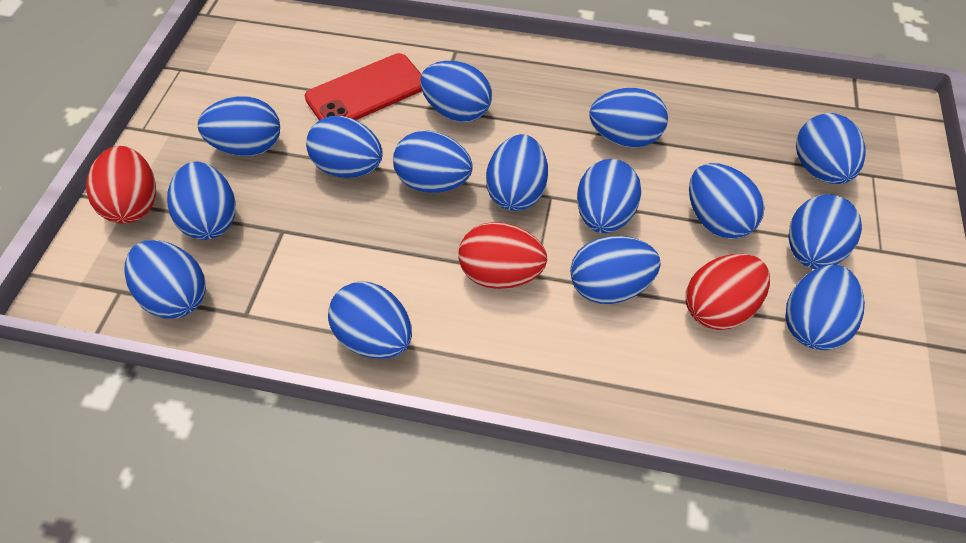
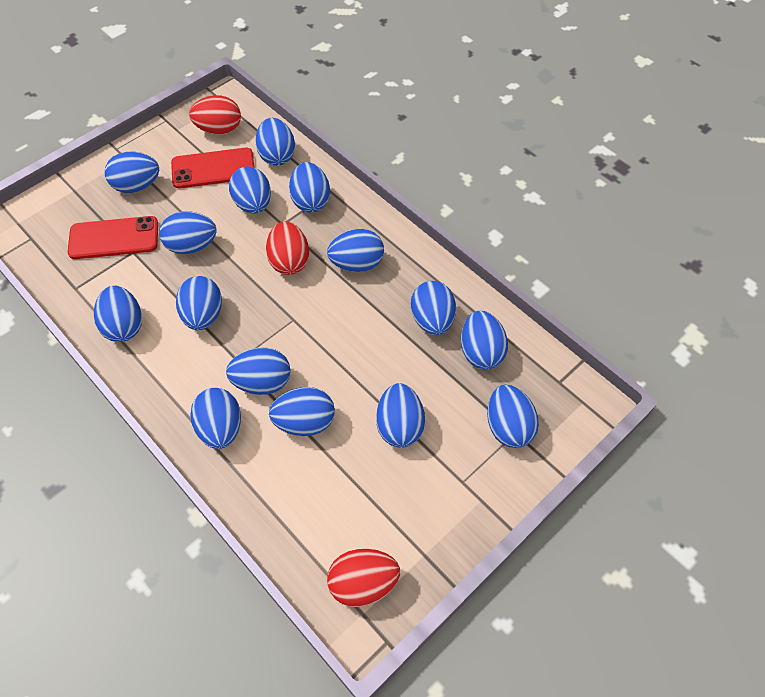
red phone: [305,53,422,120] = 1 -> [68,216,158,259] [171,148,255,188] = 2

